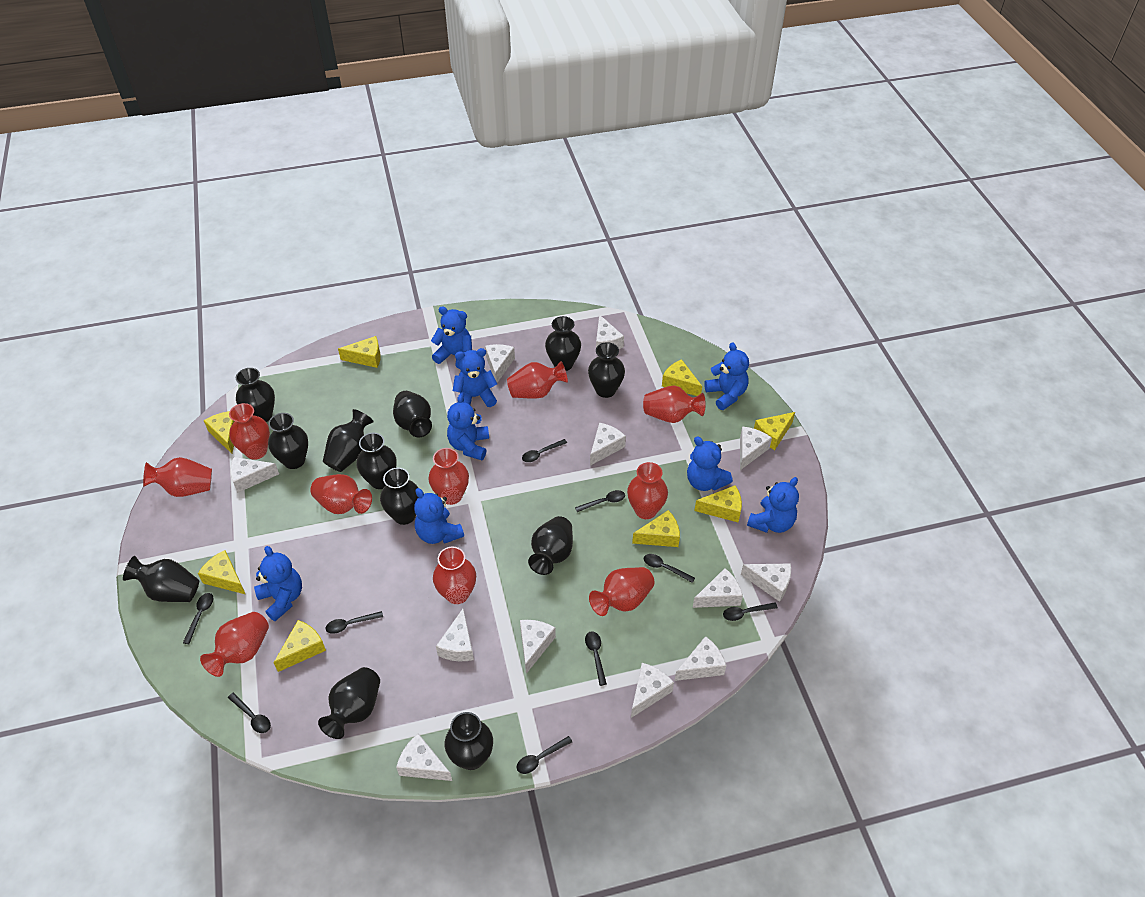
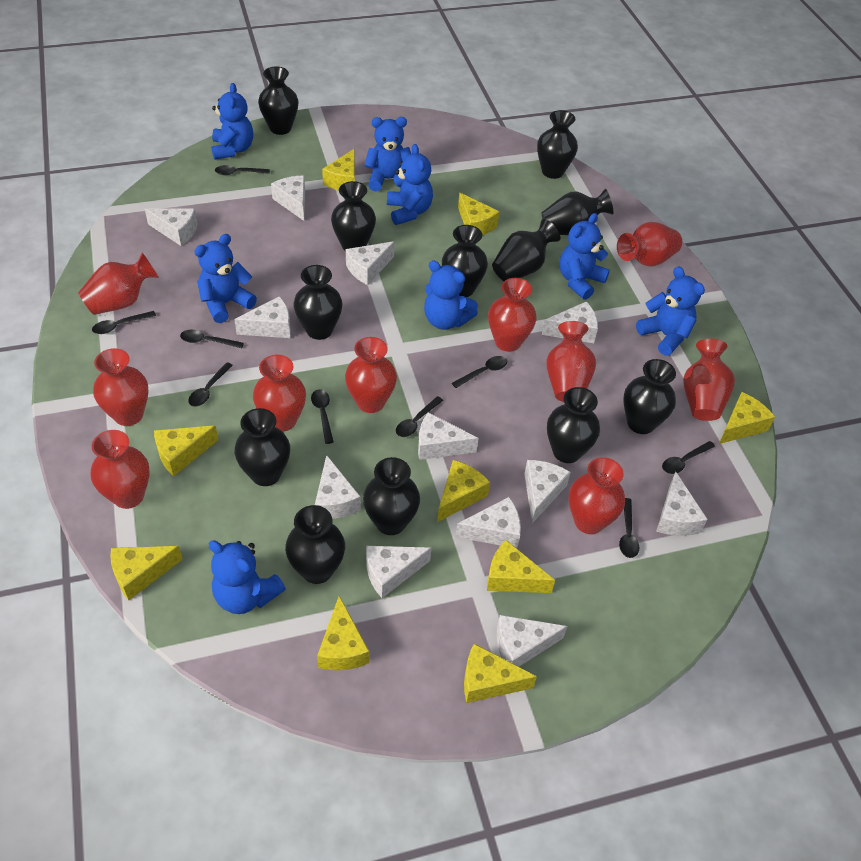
yellow cheese: [198,550,246,595] [203,411,235,454] [274,620,326,672] [338,336,381,368] [632,510,680,547] [662,359,702,396] [694,485,742,522] [754,412,795,450] = 8 -> [110,546,183,600] [154,425,218,476] [317,596,369,670] [322,149,355,190] [437,460,490,522] [458,193,500,235] [464,644,537,703] [487,540,555,593] [719,392,775,444] = 9

